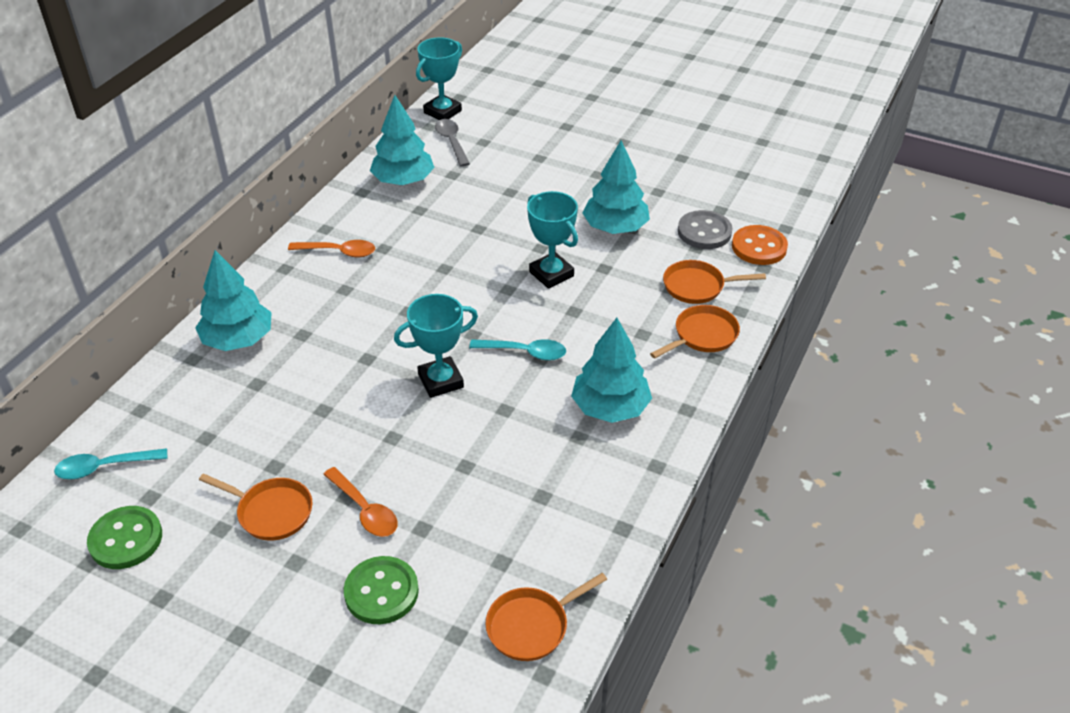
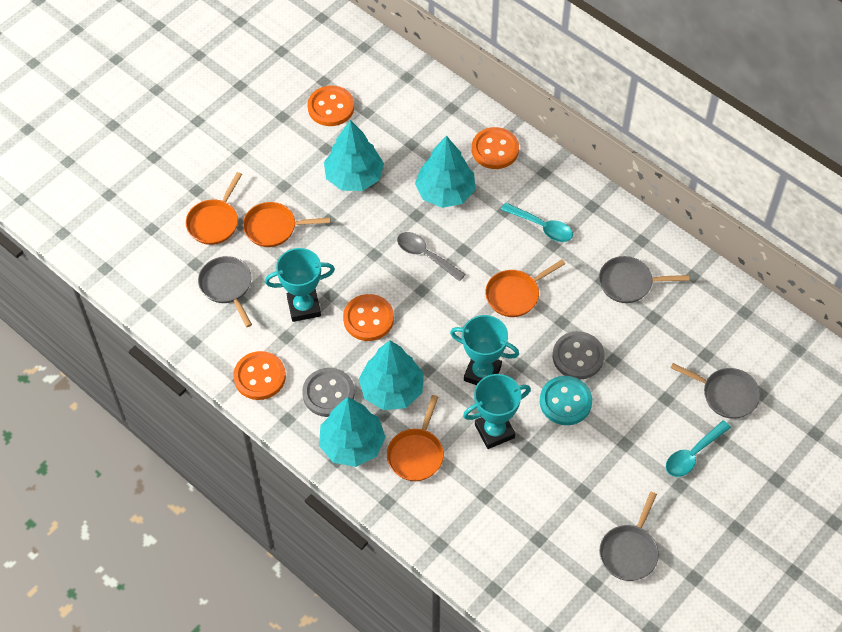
green button: [87,506,162,569] [344,556,419,624] = 2 -> none = 0
grey button: [678,210,733,249] = 1 -> [302,368,355,417] [553,331,604,380] = 2
grey pan: none = 0 -> [198,256,252,327] [599,256,689,303] [599,492,659,581] [671,363,760,419] = 4
orange button: [732,225,788,265] = 1 -> [233,351,286,400] [308,86,354,126] [343,294,394,341] [472,127,519,169] = 4
orange spoon: [288,240,375,257] [323,467,398,537] = 2 -> none = 0
turquoise button: none = 0 -> [540,376,592,425] = 1

